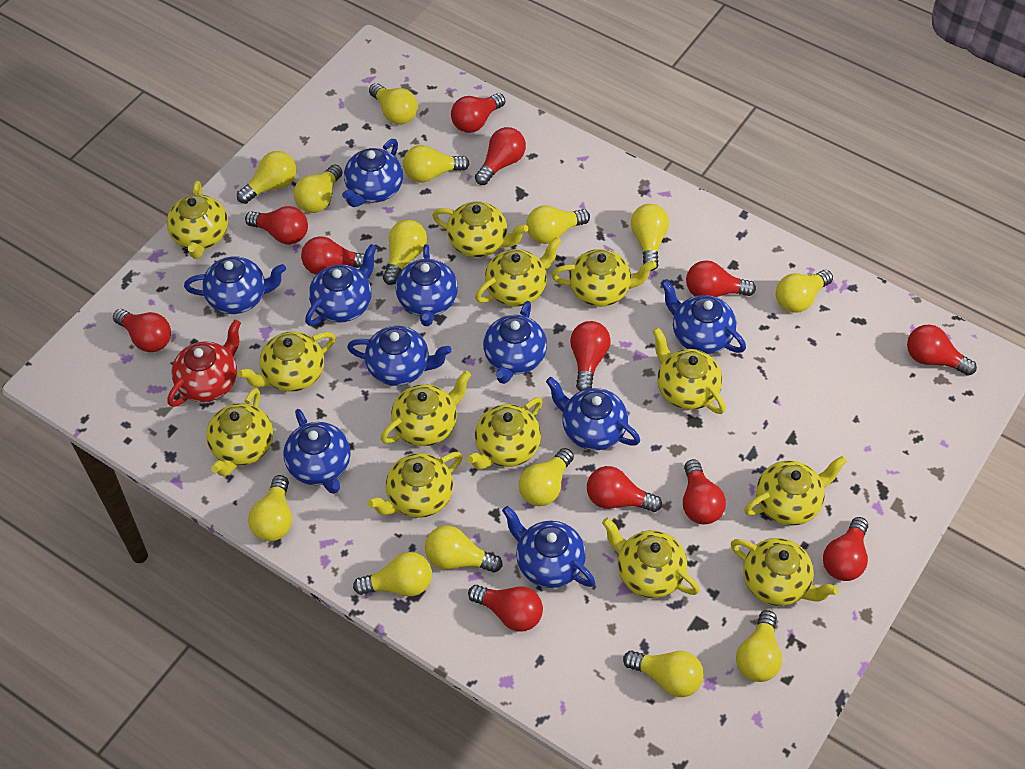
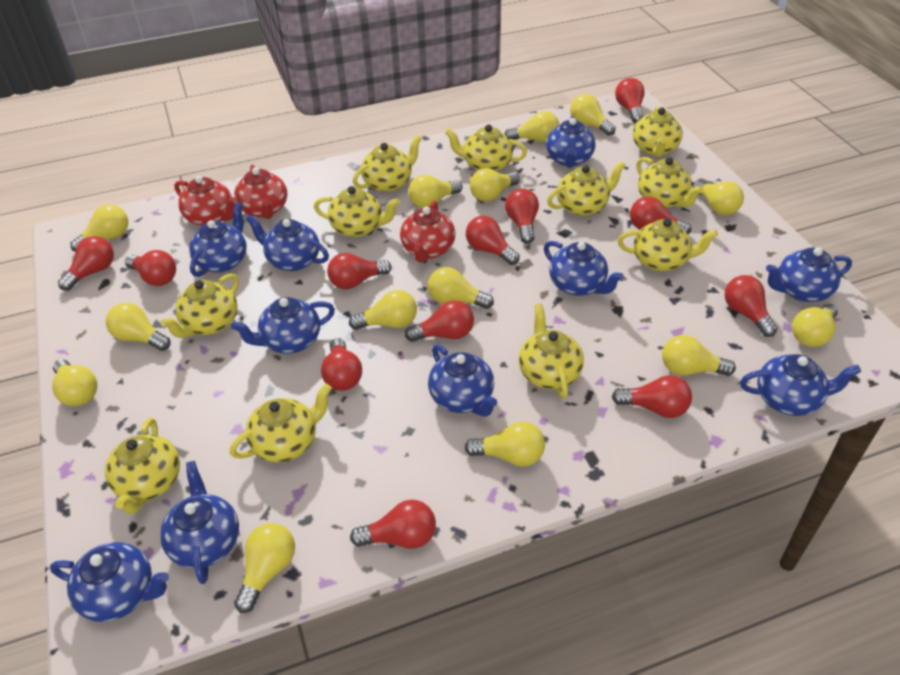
red teapot: [167,320,241,407] = 1 -> [174,176,238,226] [234,165,288,219] [400,201,455,263] = 3
yellow teapot: [167,181,228,259] [206,388,273,477] [238,331,336,392] [367,452,463,518] [381,371,471,446] [432,201,528,257] [467,397,543,469] [475,237,562,307] [552,249,657,307] [602,518,700,598] [653,327,726,414] [731,538,839,606] [744,456,847,526] = 13 -> [105,418,180,514] [161,273,239,338] [230,383,332,462] [314,186,400,238] [353,135,422,192] [445,125,527,172] [519,304,584,399] [547,161,626,216] [618,218,718,272] [633,106,683,157] [637,157,703,208] = 11

